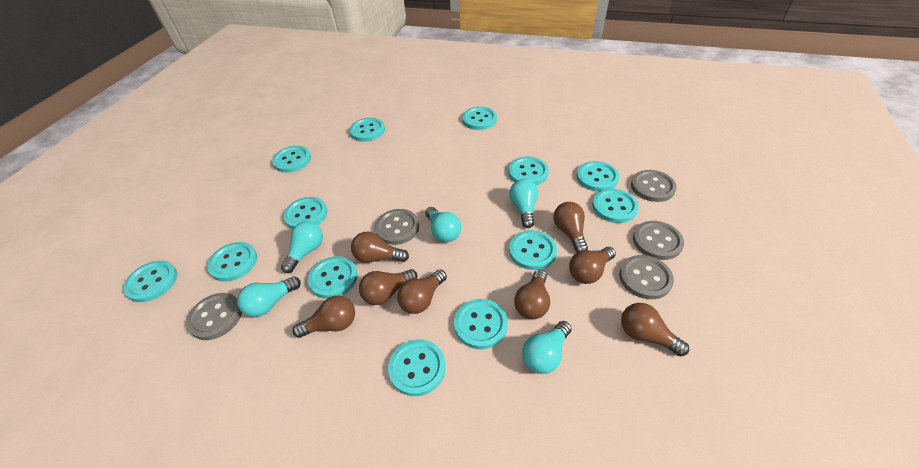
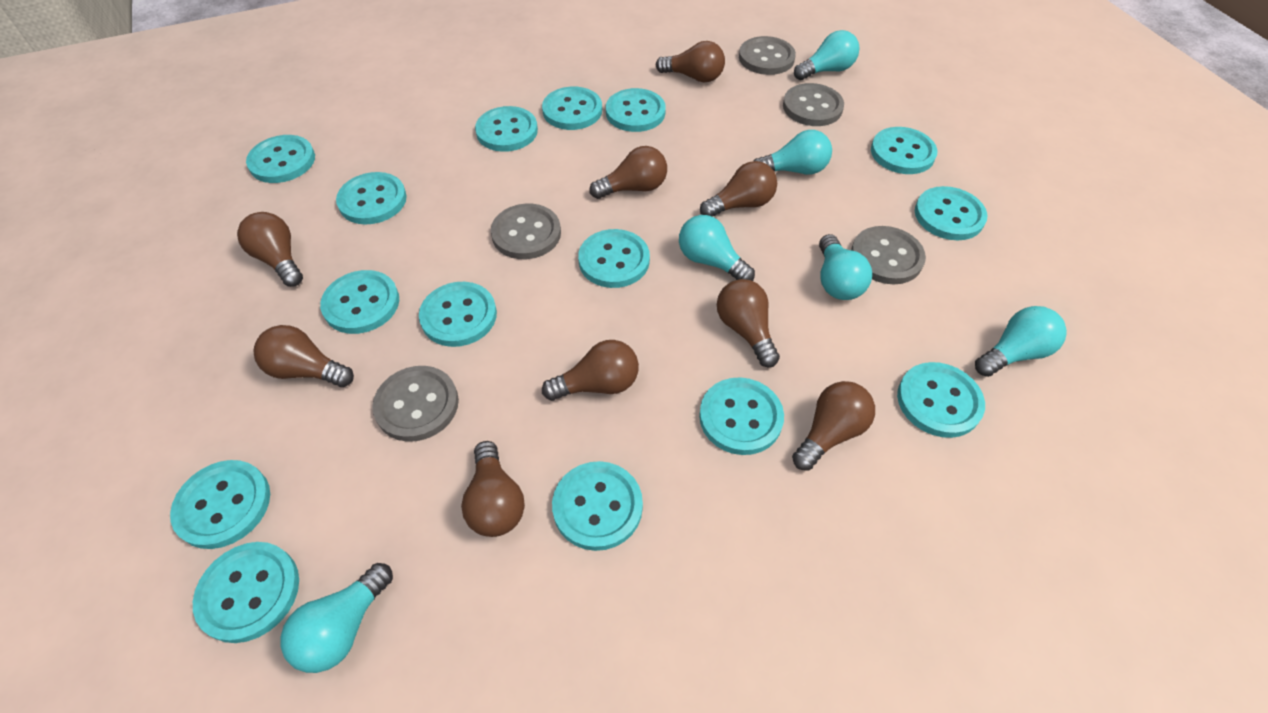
brown light bulb: [292,296,355,338] [351,232,409,263] [359,269,418,305] [397,269,447,314] [514,269,550,319] [553,202,588,252] [569,247,616,284] [621,303,689,356] = 8 -> [237,212,303,287] [254,325,354,387] [461,441,525,537] [542,340,639,401] [590,146,667,199] [656,41,725,82] [700,161,777,217] [717,279,780,367] [792,381,875,471] = 9
turquoise button: [123,260,177,302] [207,242,257,282] [272,146,311,173] [283,197,328,229] [308,256,358,299] [349,118,385,142] [388,339,446,396] [454,299,508,349] [462,107,497,130] [508,157,549,185] [509,230,557,270] [577,161,619,192] [592,189,639,223] = 13 -> [170,460,270,549] [193,542,299,643] [246,135,315,183] [320,270,399,334] [336,172,407,224] [419,282,497,347] [475,106,538,152] [542,87,602,130] [552,461,643,551] [578,229,650,288] [606,88,666,132] [699,377,784,455] [871,127,937,174] [897,362,985,438] [915,186,988,240] = 15
turquoise light bulb: [237,276,301,317] [281,221,323,273] [425,207,461,242] [509,179,538,228] [522,321,572,374] = 5 -> [281,563,393,673] [679,215,755,281] [754,130,832,175] [794,30,859,80] [819,234,872,300] [975,306,1067,377] = 6

